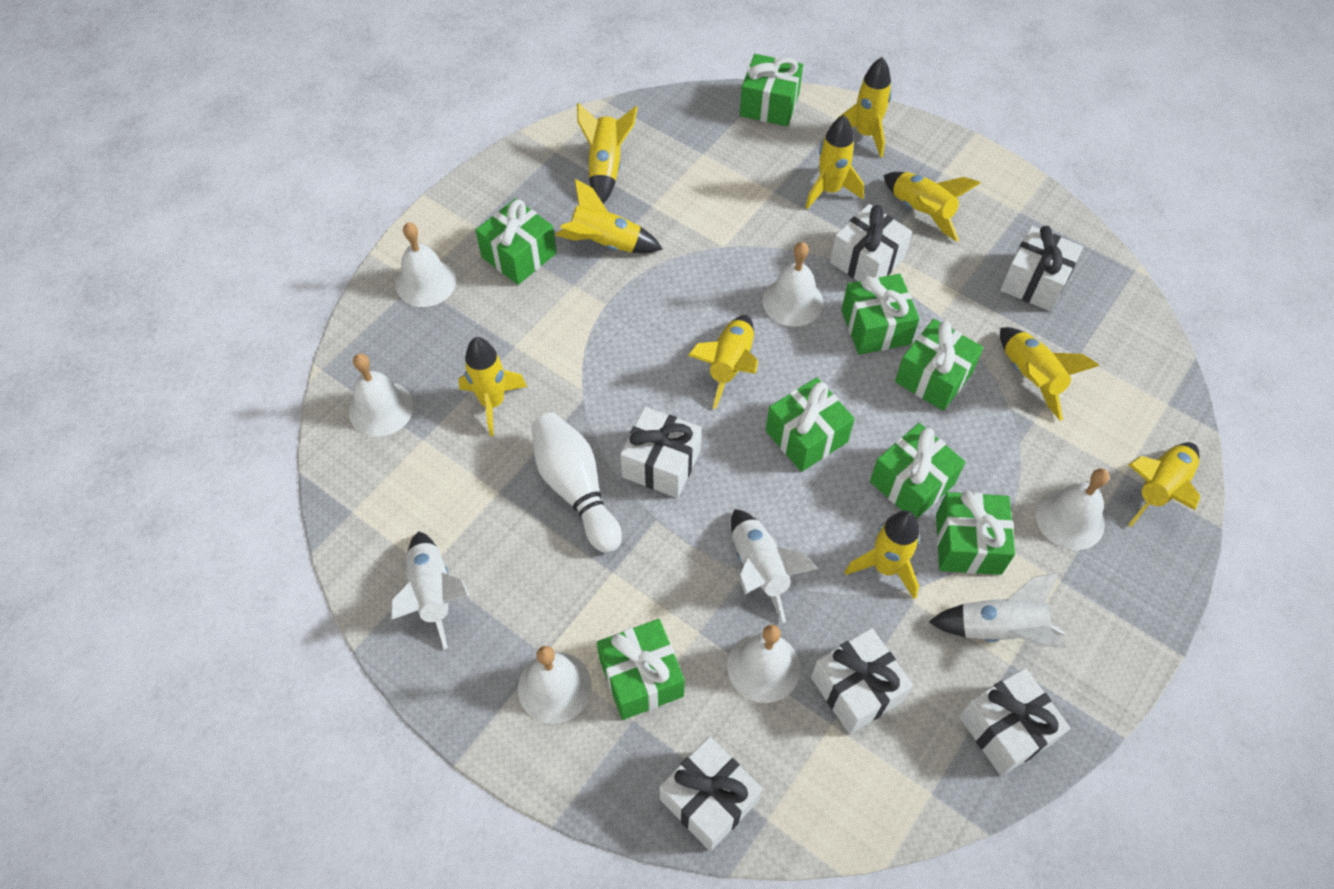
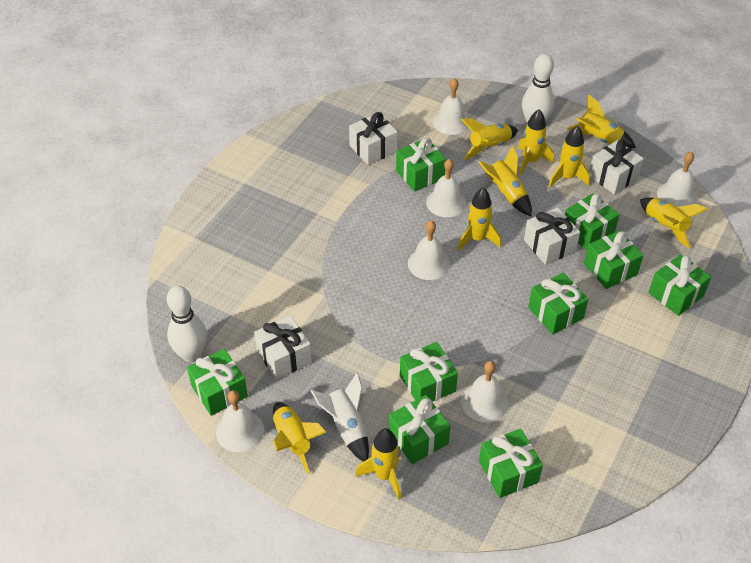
green gift: [475,199,557,285] [597,619,685,720] [740,54,803,126] [766,377,855,472] [841,274,919,355] [870,423,965,518] [895,319,984,411] [936,491,1015,575] = 8 -> [187,349,248,416] [389,395,451,464] [396,138,446,192] [400,342,458,402] [479,429,543,498] [528,273,588,334] [565,193,620,250] [584,231,643,289] [649,254,711,316] = 9
white bowling pin: [531,413,622,553] = 1 -> [167,286,207,363] [522,53,554,123] = 2
white gift: [620,407,702,498] [660,737,762,851] [811,628,913,734] [830,204,912,281] [959,668,1070,776] [1000,226,1083,312] = 6 -> [254,315,312,380] [349,112,398,165] [524,207,580,265] [589,140,644,195] = 4
white rocket: [391,531,470,649] [731,509,818,623] [929,573,1066,648] = 3 -> [311,373,369,462] = 1
yellow rocket: [458,337,527,436] [555,179,663,253] [577,103,638,204] [688,315,758,409] [805,115,864,209] [837,57,892,158] [845,510,920,599] [883,172,980,242] [1000,327,1099,421] [1128,442,1200,527] = 10 -> [273,402,326,474] [355,428,401,499] [457,187,501,251] [461,118,518,160] [478,146,532,216] [518,109,554,176] [548,125,590,188] [567,94,636,148] [640,197,707,249] = 9

